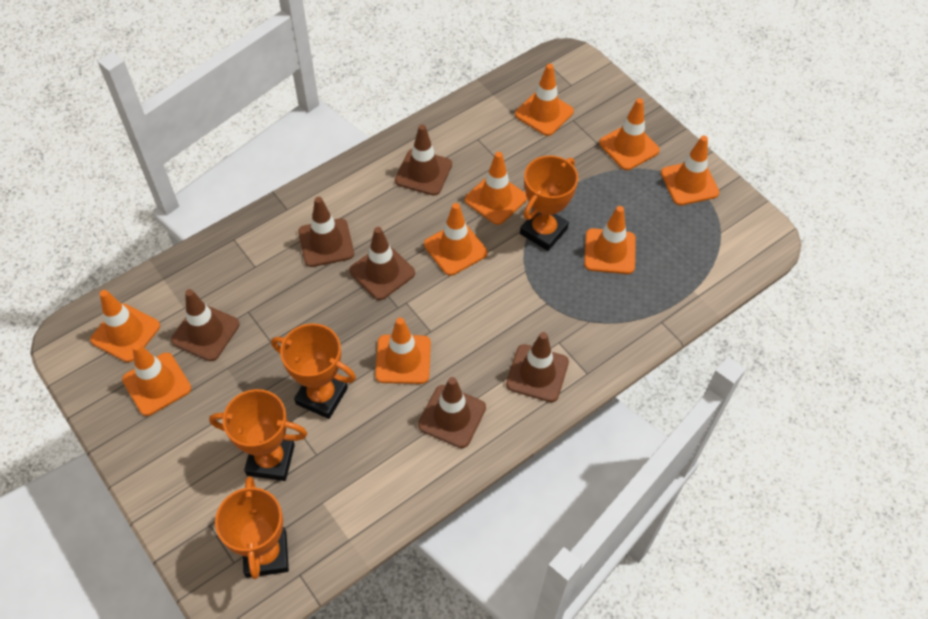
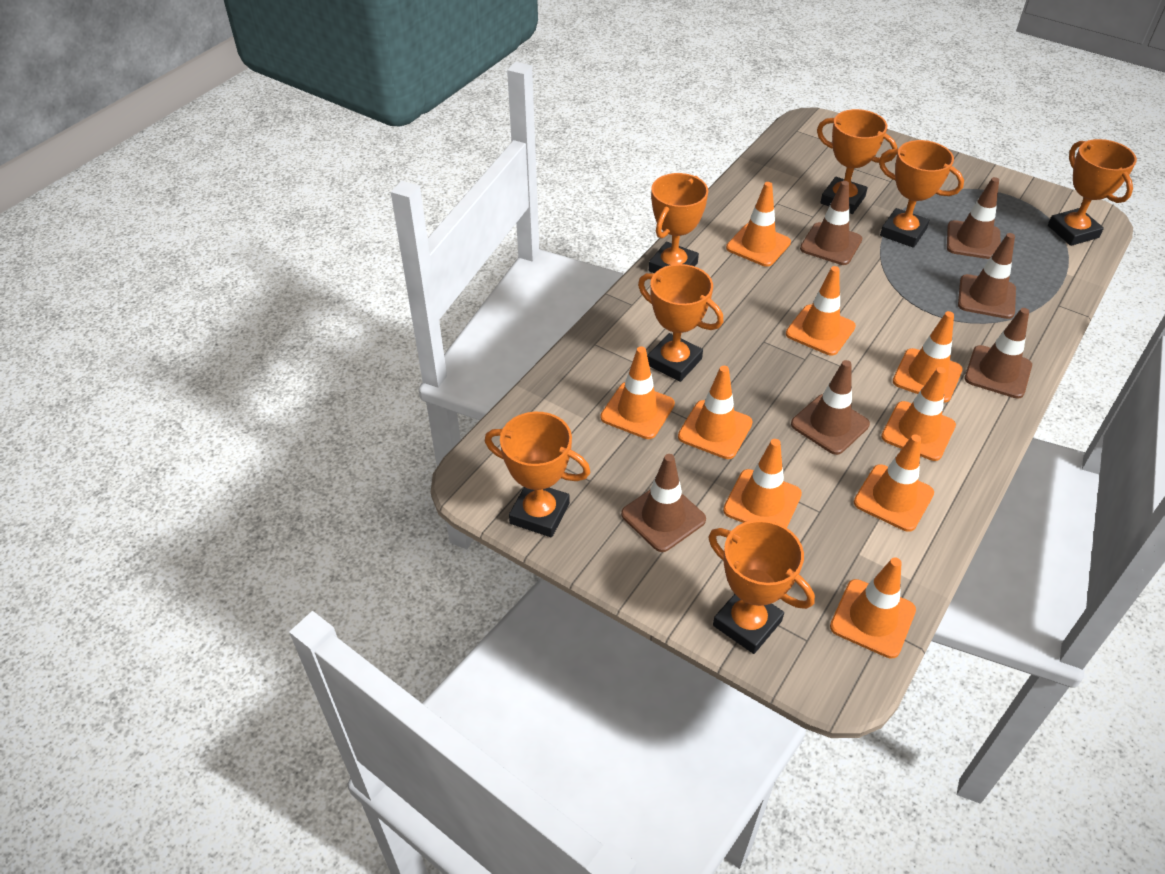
orange trophy: [209,389,307,481] [215,476,289,579] [271,323,356,419] [520,155,578,251] = 4 -> [485,412,590,537] [638,264,723,382] [649,173,708,273] [708,520,815,654] [817,109,898,214] [879,140,964,248] [1048,139,1137,246] = 7

